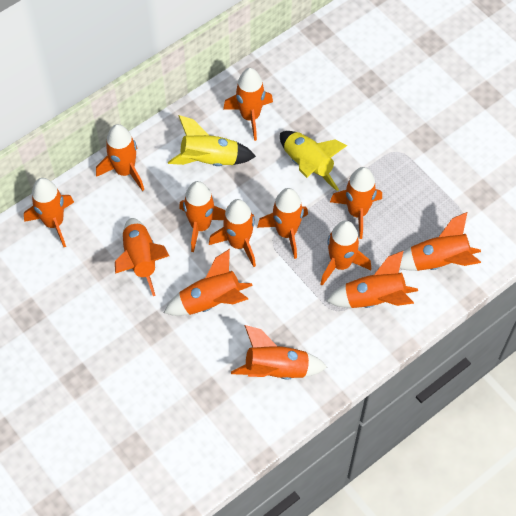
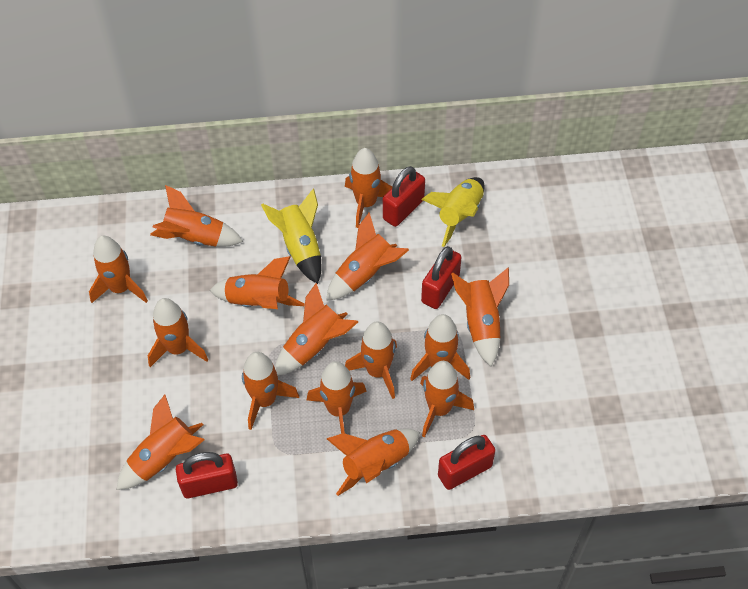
orange rocket: [24,178,74,247] [96,124,144,191] [115,218,169,296] [164,249,253,316] [179,181,226,252] [209,199,256,267] [223,68,273,141] [231,325,327,380] [257,188,308,259] [320,220,371,286] [326,250,418,308] [330,167,382,239] [400,212,481,271] = 13 -> [89,236,148,303] [117,395,204,490] [148,298,208,367] [150,185,243,247] [210,256,305,309] [242,352,299,430] [275,283,358,375] [307,361,367,434] [326,212,409,301] [327,429,420,496] [345,148,392,228] [345,321,397,399] [410,314,470,381] [420,361,474,438] [451,268,509,367] = 15
red padlock: none = 0 -> [176,452,238,498] [383,166,425,227] [421,246,461,309] [438,435,495,490] = 4

